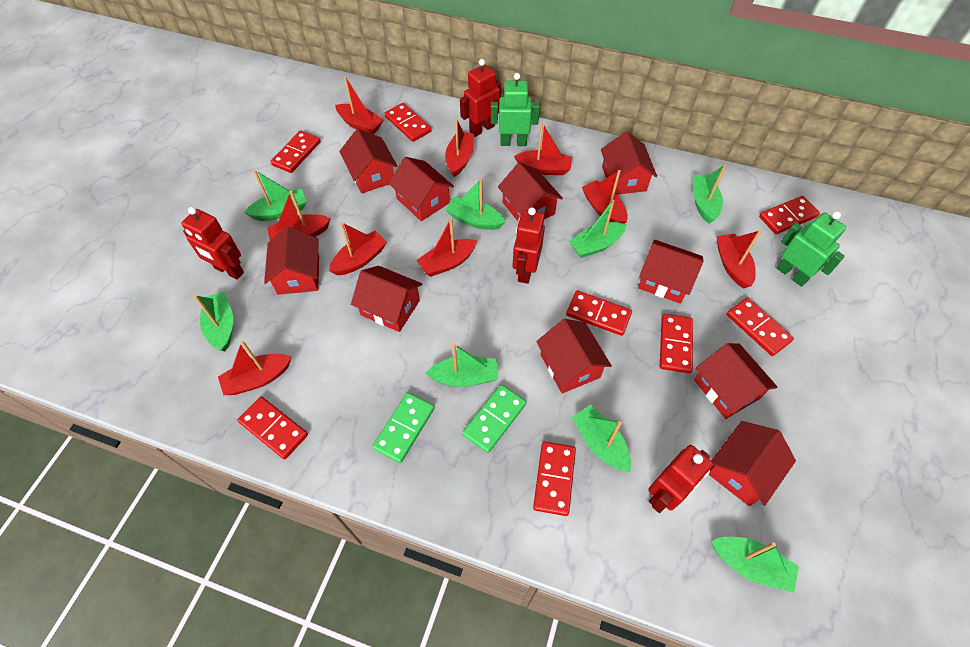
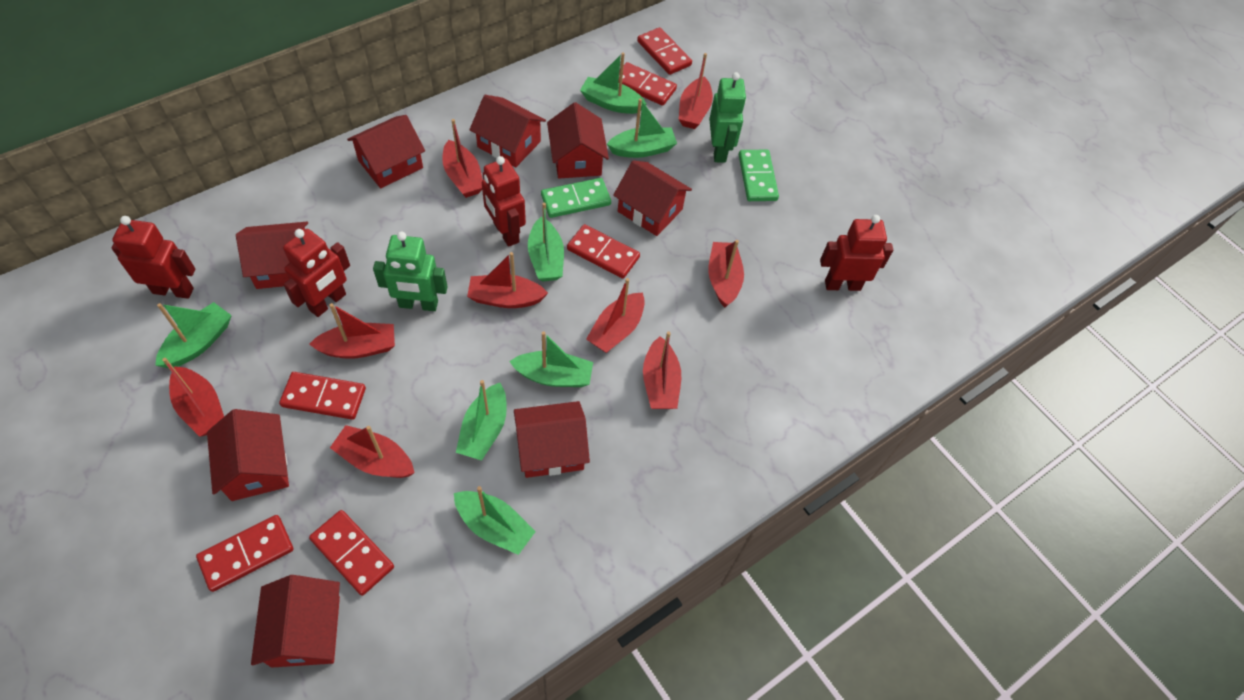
green boat: [194,292,233,351] [244,170,306,221] [426,343,498,387] [446,179,505,230] [569,200,626,258] [572,405,631,472] [693,165,727,224] [711,537,799,593] = 8 -> [155,302,232,368] [454,486,536,555] [456,380,507,460] [509,331,593,387] [528,202,564,282] [580,52,646,114] [607,98,677,158] = 7
red domino: [237,397,308,459] [270,130,321,173] [384,103,432,142] [533,442,576,516] [566,291,632,336] [660,314,693,373] [726,298,794,356] [759,196,820,234] = 8 -> [196,515,294,592] [279,372,366,420] [309,510,394,596] [567,224,640,279] [619,62,677,106] [637,27,692,75] = 6
red house: [264,226,319,295] [339,129,398,194] [351,266,422,332] [389,157,454,221] [498,162,563,221] [536,319,612,394] [601,131,657,195] [638,240,704,304] [694,343,778,419] [708,421,796,506] = 10 -> [207,409,289,501] [236,222,308,289] [251,575,340,668] [347,115,425,188] [469,95,546,167] [514,401,590,478] [547,102,609,179] [613,161,692,236] = 8

